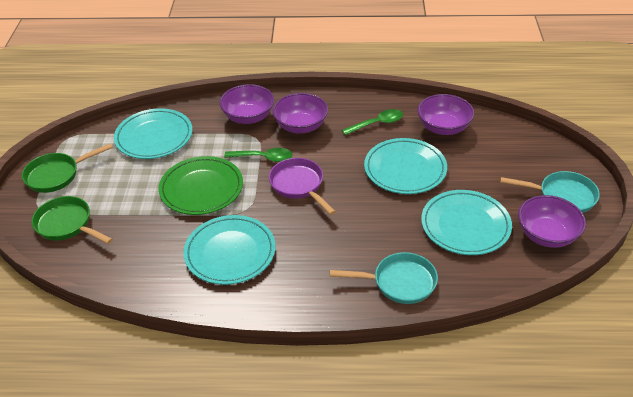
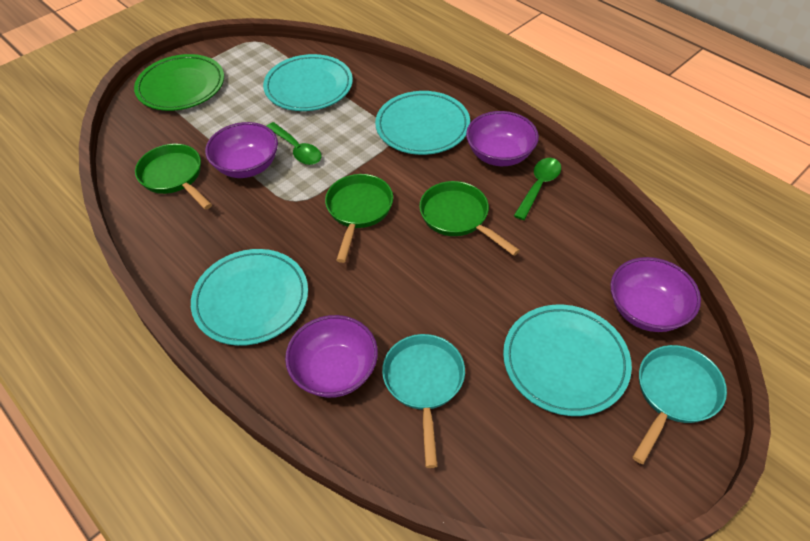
green pan: [22,143,112,193] [32,196,113,244] = 2 -> [135,144,212,210] [325,174,393,263] [419,181,520,256] = 3
purple pan: [269,158,336,215] = 1 -> none = 0

